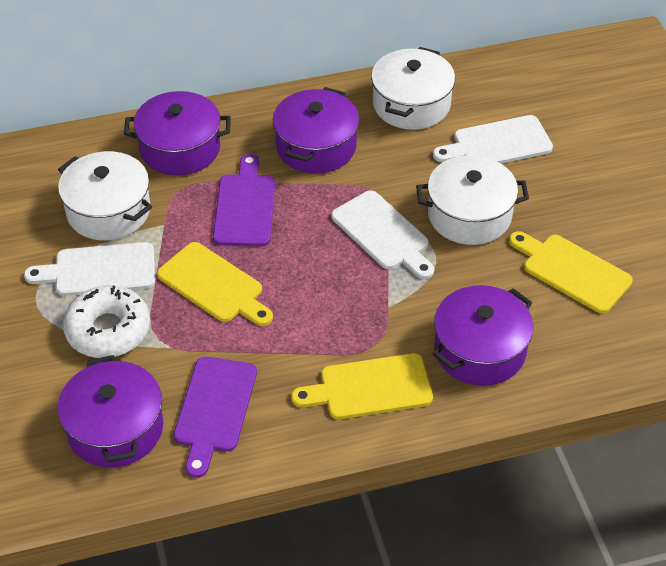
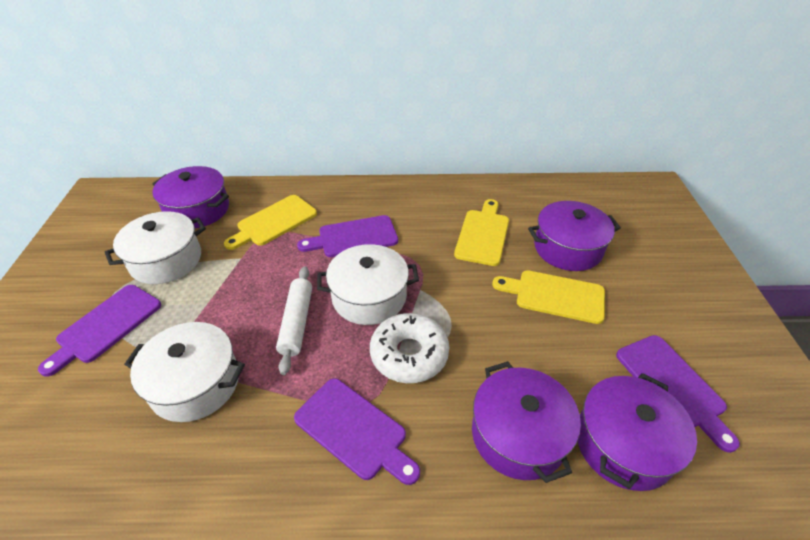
purple cutting board: [173,357,257,478] [213,154,275,246] = 2 -> [38,285,161,377] [294,378,420,485] [297,215,398,257] [616,335,740,453] = 4
white cutting board: [24,242,155,296] [331,190,434,279] [433,115,553,164] = 3 -> none = 0
white rolling pin: none = 0 -> [276,266,312,375] = 1

